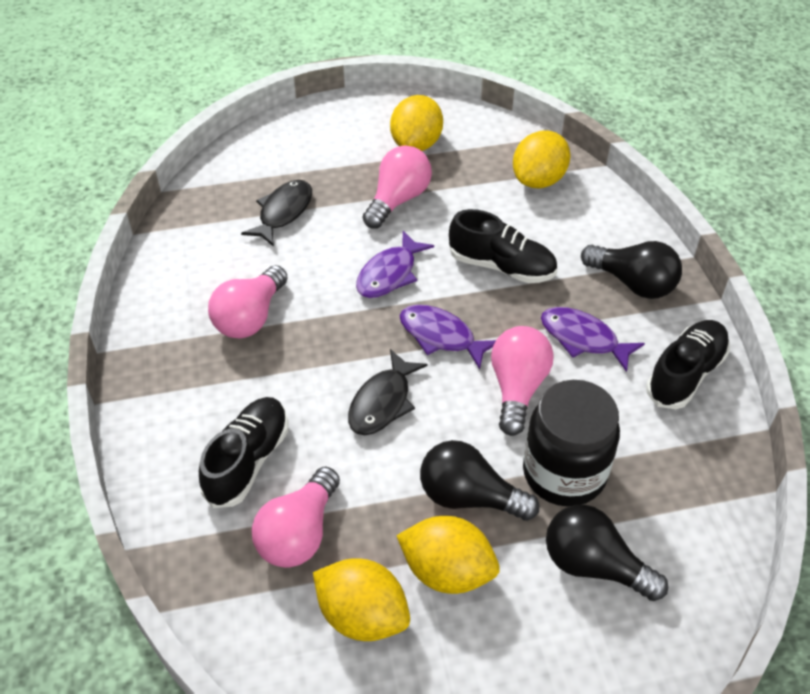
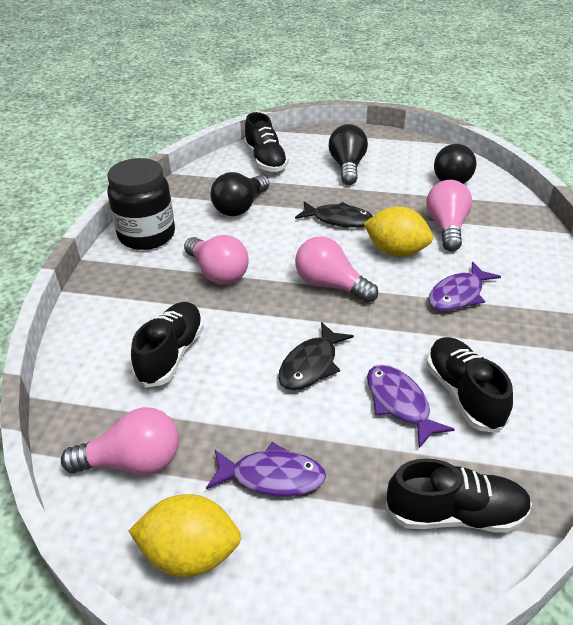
black shoe: [199,397,288,508] [449,209,557,283] [646,320,730,409] = 3 -> [131,302,204,388] [244,112,288,172] [385,458,532,533] [427,337,513,433] = 4
yellow lemon: [313,558,410,641] [390,95,443,151] [396,516,500,594] [513,130,571,188] = 4 -> [129,494,241,577] [364,206,433,257] = 2

